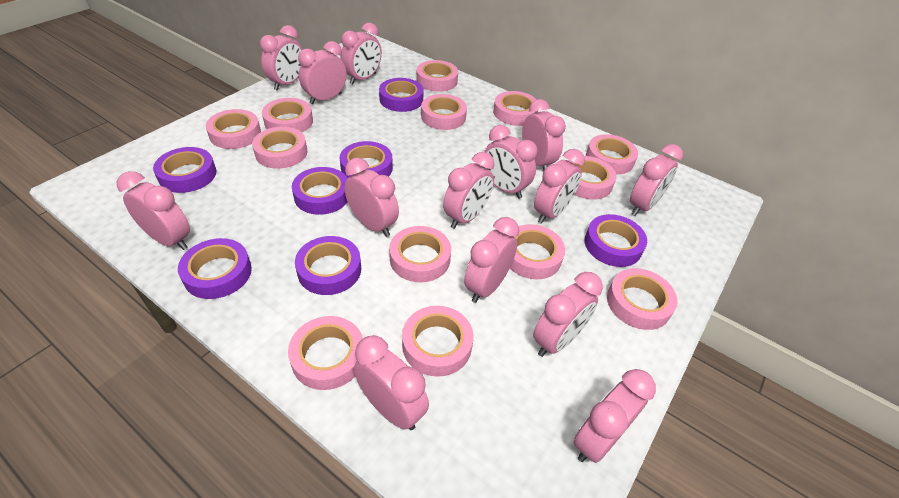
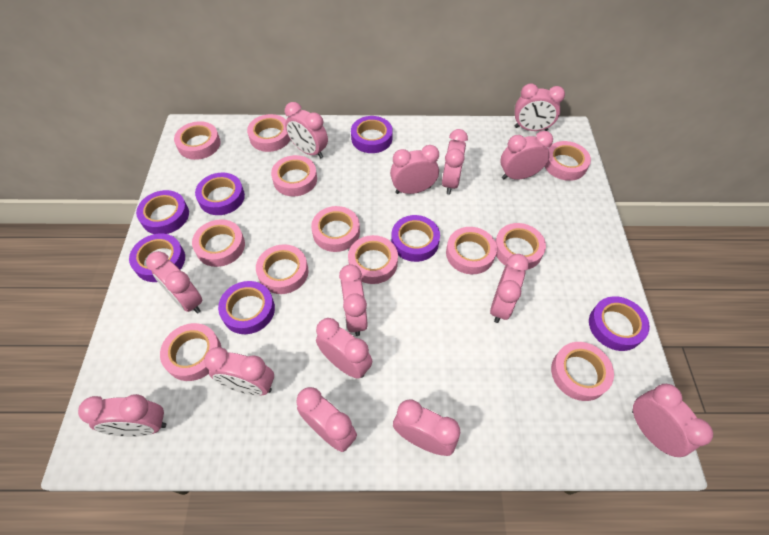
pink tape: [206,109,261,149] [252,127,307,169] [262,98,313,132] [288,316,363,390] [389,226,451,282] [402,306,474,377] [416,60,458,92] [421,94,467,130] [493,91,538,126] [510,224,565,279] [568,156,616,200] [586,134,638,175] [607,268,678,330] = 13 -> [160,323,222,381] [174,121,221,160] [192,219,245,267] [247,114,290,152] [256,244,308,294] [271,155,317,196] [311,206,360,252] [348,235,398,284] [446,227,497,274] [495,223,546,269] [545,141,591,181] [551,342,614,401] = 12

